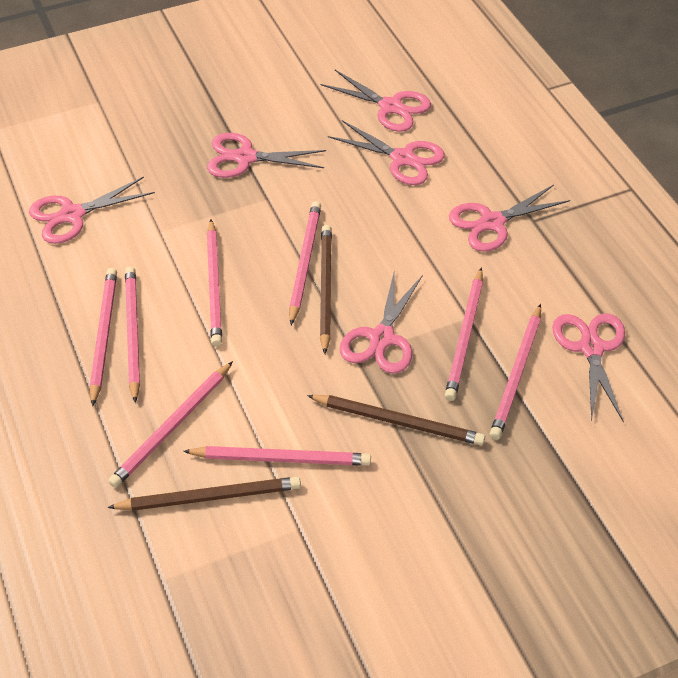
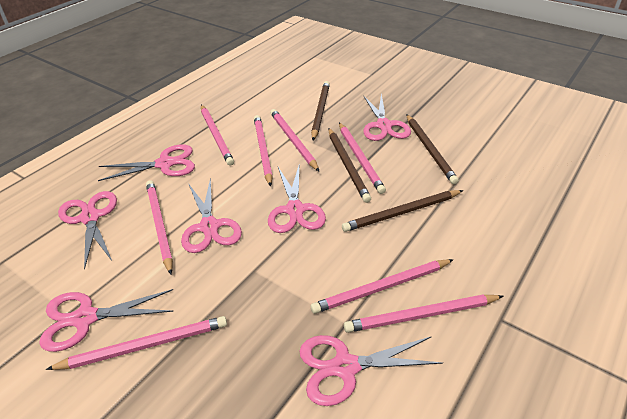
brown pencil: [107,477,301,511] [307,395,485,445] [320,225,332,354] = 3 -> [311,81,330,140] [329,128,371,203] [342,190,463,232] [406,114,459,184] = 4

